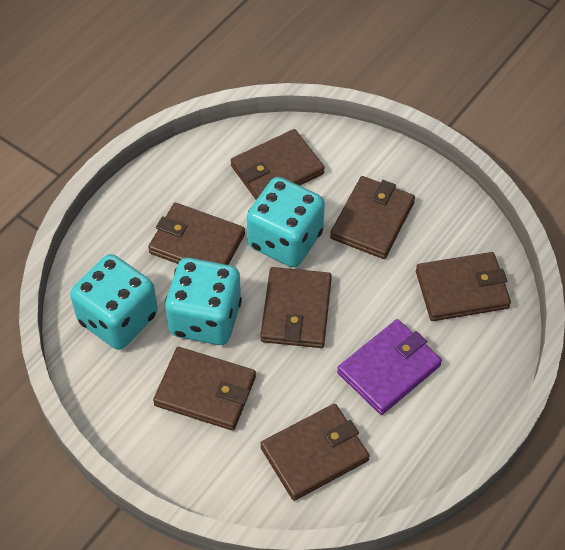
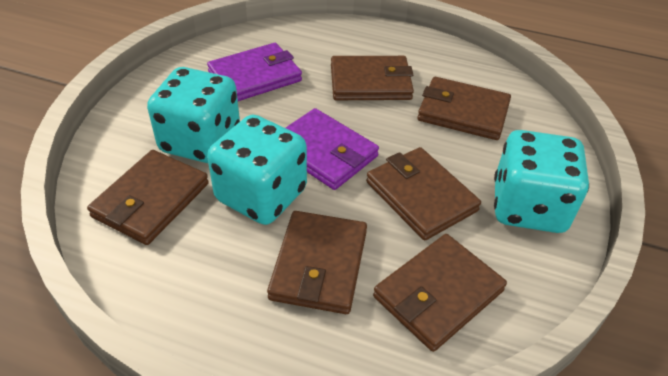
brown wallet: [148,203,245,265] [153,347,256,431] [231,129,325,200] [260,267,332,348] [260,404,370,501] [330,176,415,259] [416,252,511,321] = 7 -> [87,150,209,245] [267,211,367,314] [331,56,414,100] [366,147,481,240] [373,234,507,352] [417,77,511,140] = 6
purple wallet: [337,319,442,415] = 1 -> [207,43,302,101] [286,108,379,190] = 2

